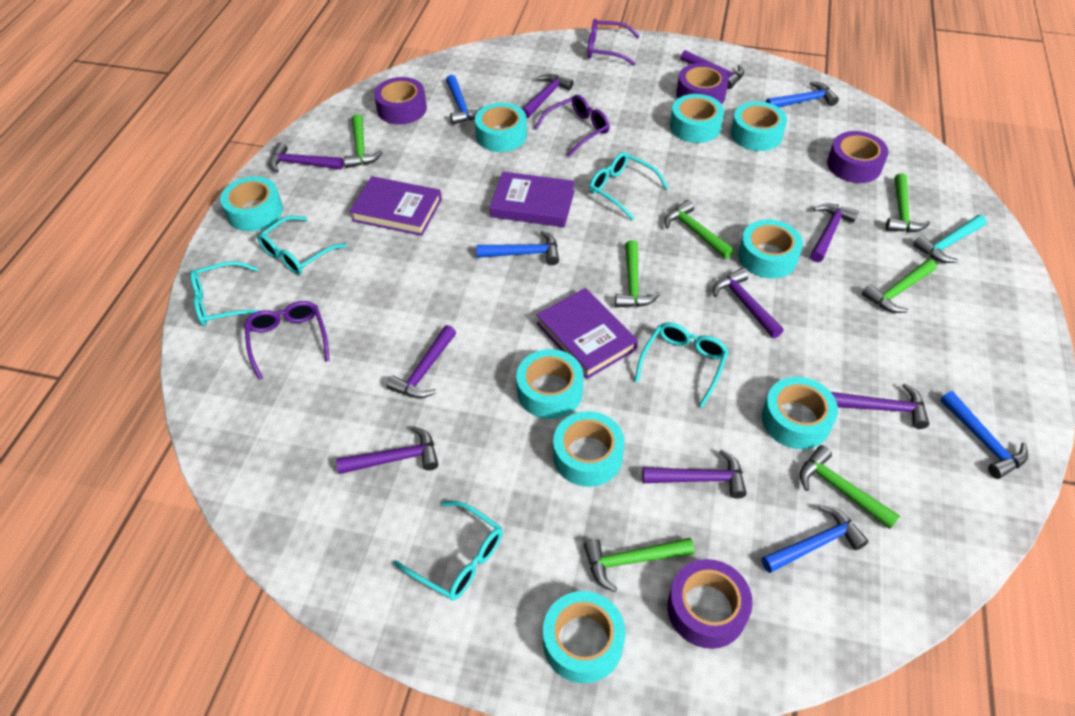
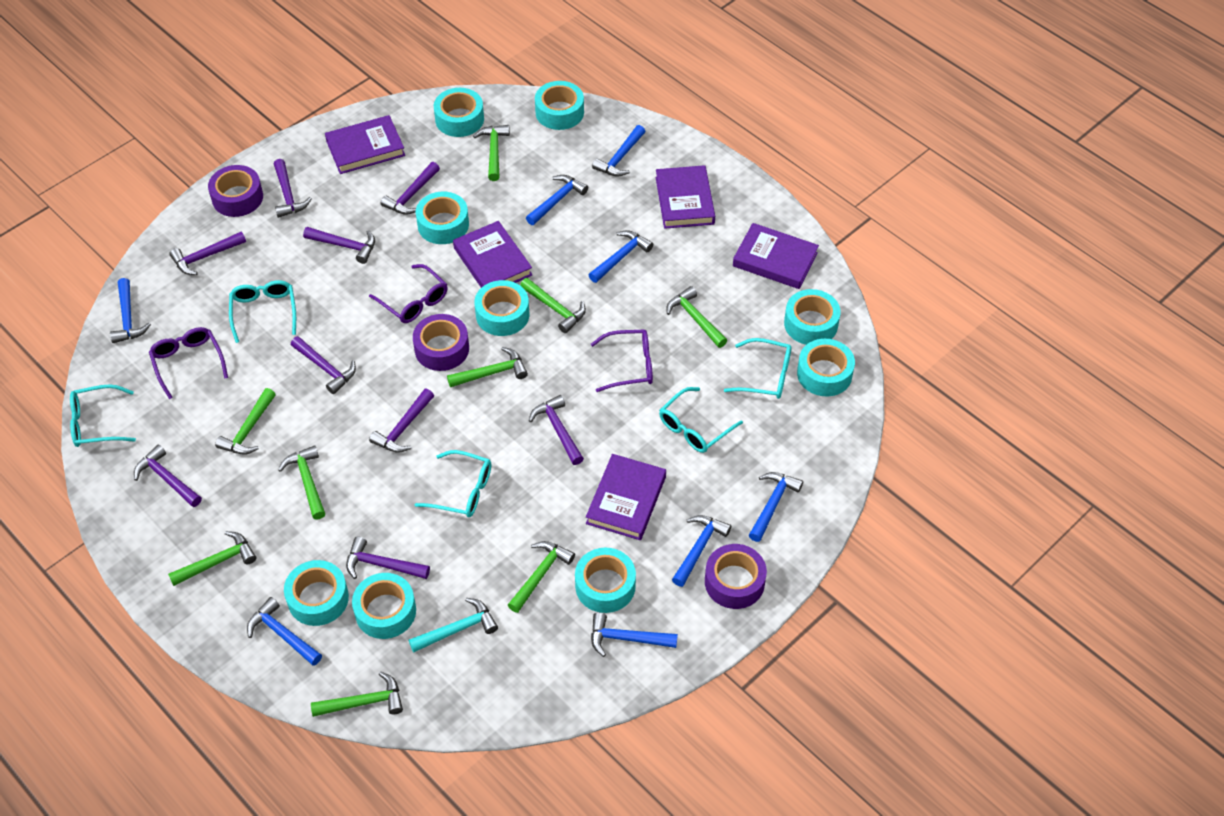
blue hammer: [446,75,484,125] [477,231,559,265] [761,505,869,573] [766,81,839,107] [940,391,1028,479] = 5 -> [110,278,151,343] [247,597,322,666] [526,175,588,225] [589,230,653,283] [591,612,678,657] [592,125,645,177] [672,515,731,587] [749,472,803,542] = 8
green hammer: [344,114,383,168] [584,538,694,592] [615,240,660,308] [664,200,734,259] [800,445,900,529] [862,259,937,313] [886,173,930,232] = 7 -> [168,531,256,586] [215,388,276,455] [278,446,325,520] [311,672,403,717] [447,347,528,387] [473,125,510,181] [508,541,575,613] [520,278,586,333] [667,286,727,348] = 9
purple book: [349,176,442,236] [490,172,575,227] [536,288,638,379] = 3 -> [325,115,405,174] [453,221,532,288] [586,454,666,540] [656,165,715,229] [733,223,819,289] = 5
purple tape: [374,77,427,125] [668,559,753,649] [676,63,729,104] [827,131,889,183] = 4 -> [208,165,263,217] [413,314,469,371] [705,544,767,609] = 3

